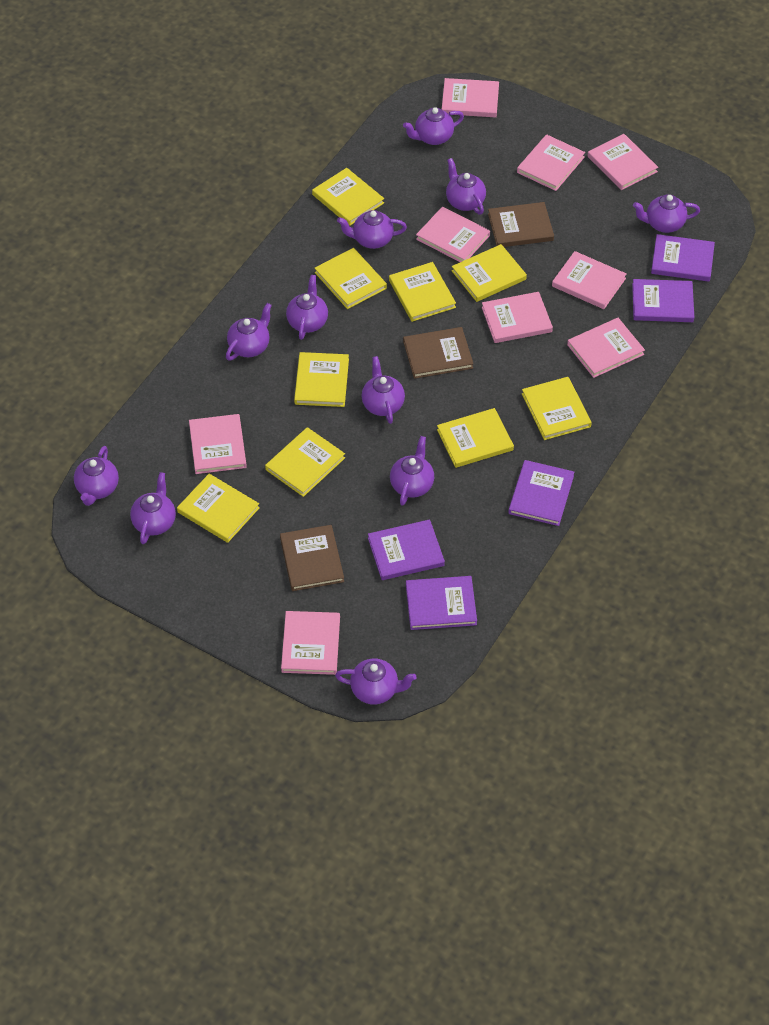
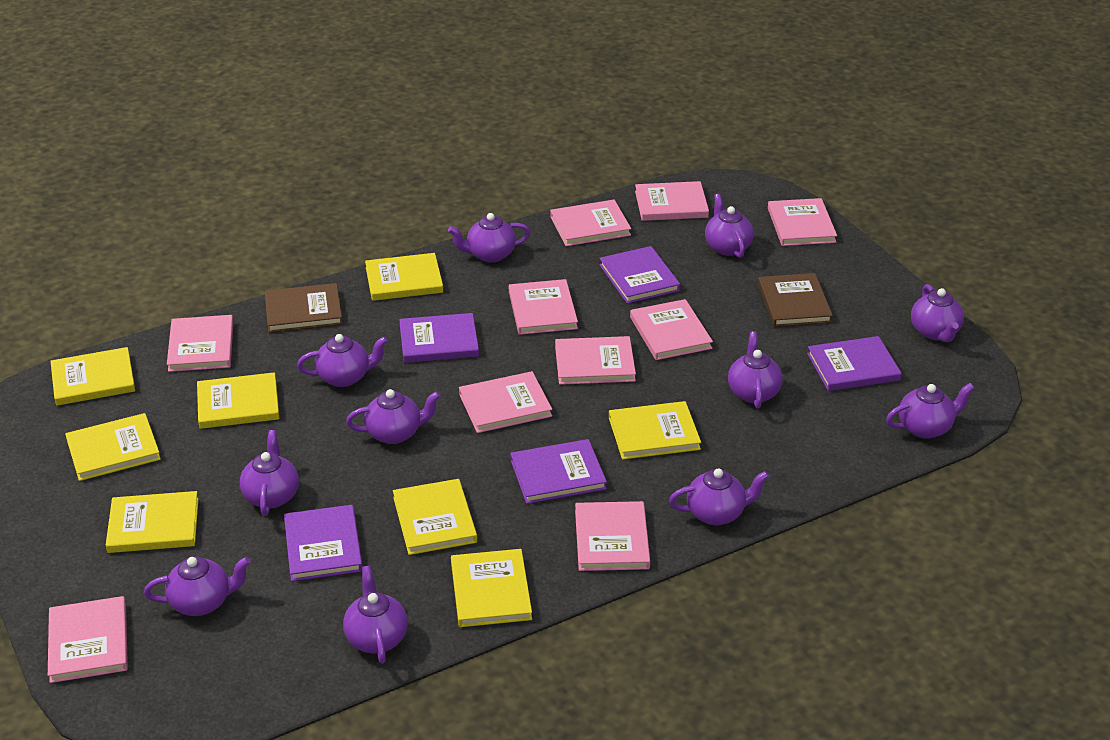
brown book: [280,525,344,591] [403,327,473,379] [488,202,554,247] = 3 -> [265,283,343,333] [758,273,833,327] = 2
pink book: [189,414,247,474] [281,611,340,675] [416,207,490,262] [442,78,499,117] [482,292,553,343] [517,134,585,191] [552,251,626,309] [567,318,645,378] [587,134,658,190] = 9 -> [48,596,128,683] [167,315,233,372] [459,371,552,433] [509,279,578,335] [550,200,631,246] [555,336,636,385] [575,501,650,571] [630,299,713,360] [635,181,709,221] [768,198,837,246] = 10
yellow book: [177,474,260,543] [265,427,345,497] [294,352,349,407] [312,168,384,226] [314,248,387,309] [389,262,456,322] [437,408,514,468] [452,244,527,302] [522,377,592,440] = 9 -> [50,347,135,406] [65,413,161,481] [106,491,199,553] [197,372,279,429] [365,253,443,301] [393,479,477,555] [451,549,532,627] [609,401,701,460] = 8

